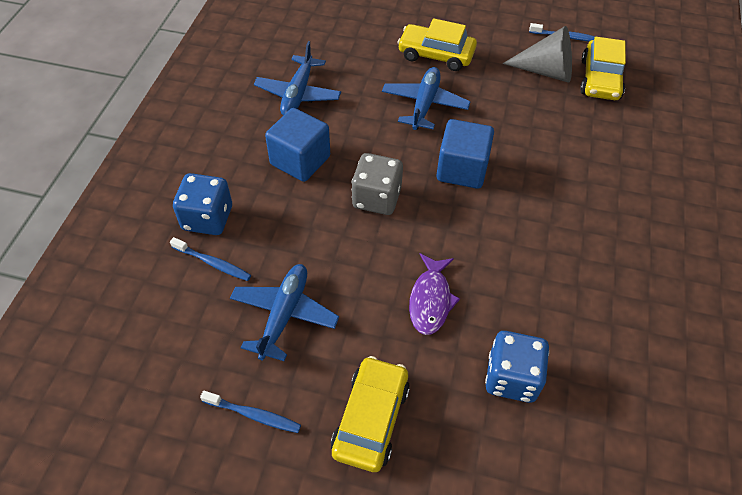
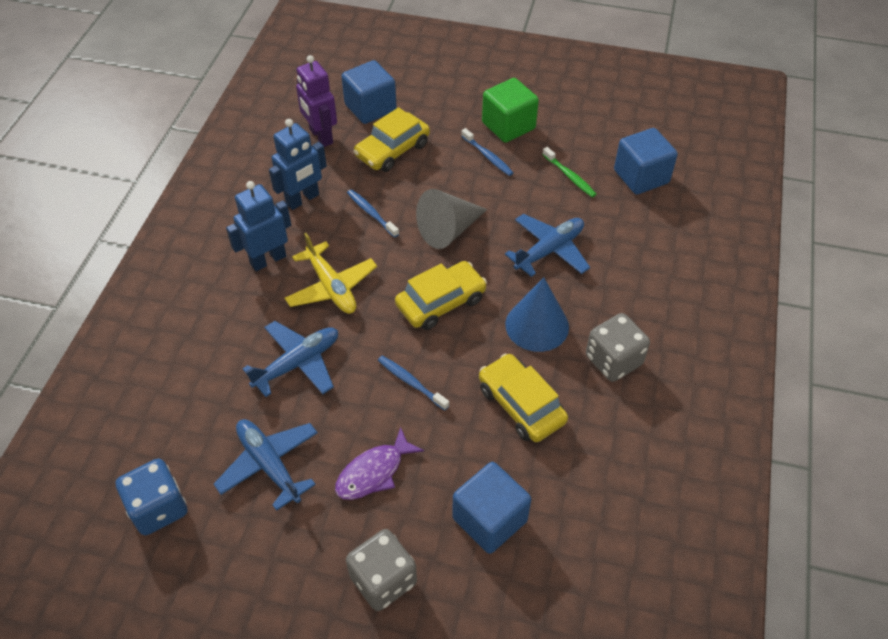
blue cone: none = 0 -> [505,277,569,352] = 1
blue cube: [265,108,330,182] [436,119,494,189] = 2 -> [341,60,397,124] [452,462,531,554] [614,128,678,195] = 3
blue dice: [173,173,232,235] [485,331,549,403] = 2 -> [116,459,187,536] = 1
blue robot: none = 0 -> [226,181,291,271] [269,119,327,210] = 2
green cube: none = 0 -> [482,78,539,143] = 1
green toothbrush: none = 0 -> [542,147,597,197] = 1
grey dice: [351,153,403,215] = 1 -> [346,529,417,611] [586,313,650,382] = 2
purple robot: none = 0 -> [296,55,337,147] = 1
yellow plane: none = 0 -> [285,233,377,314] = 1

